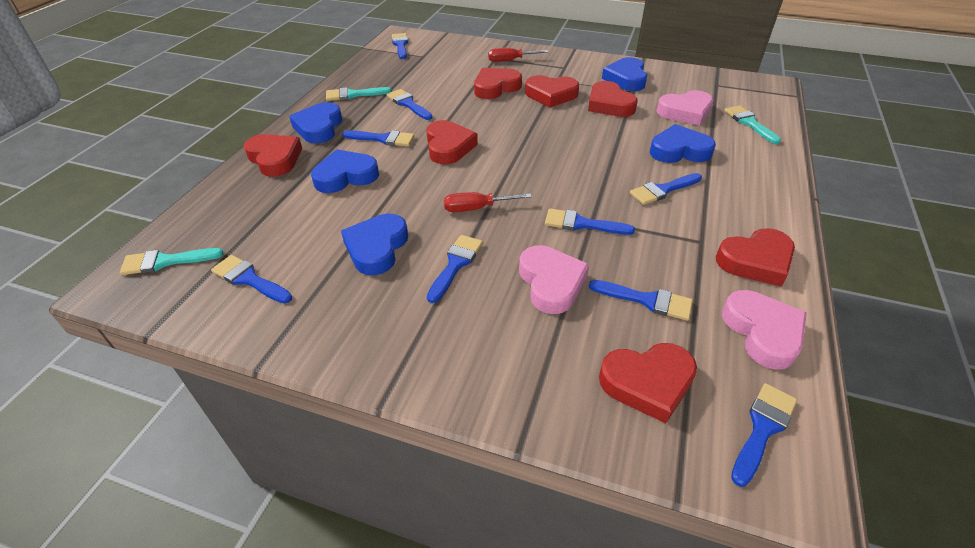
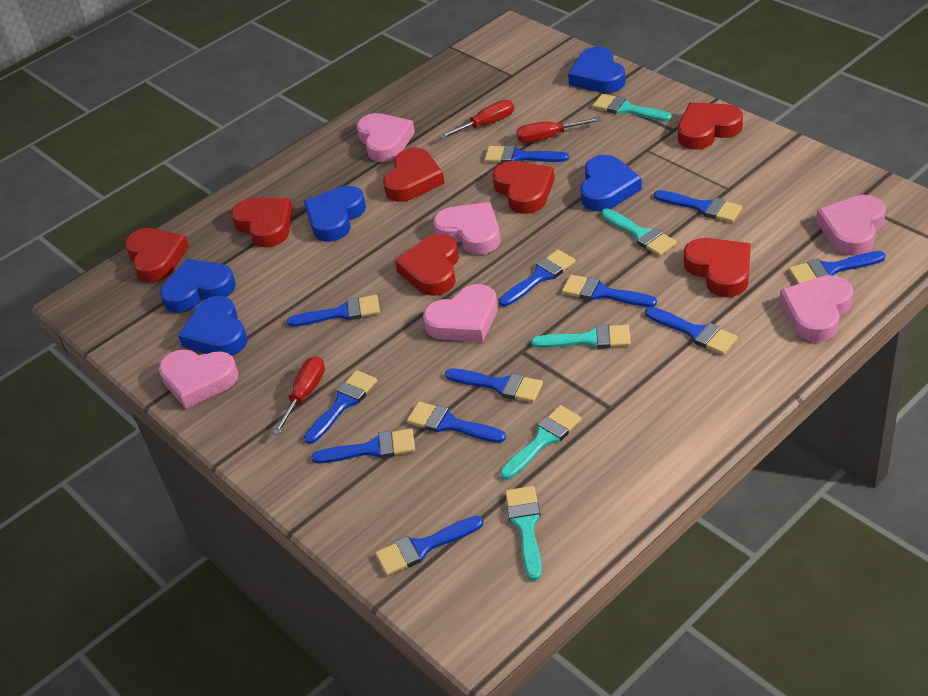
blue brush: [211,255,292,304] [342,130,414,146] [386,89,432,120] [392,33,408,59] [427,235,483,303] [545,209,635,235] [589,280,693,321] [630,173,702,205] [731,383,797,487] = 9 -> [287,295,380,327] [304,370,377,444] [311,429,415,463] [375,516,483,576] [407,402,506,443] [445,368,543,402] [484,145,569,163] [499,249,576,307] [562,275,657,307] [645,307,738,355] [654,190,742,223] [789,251,886,284] = 12
pink heart: [519,245,589,314] [656,90,713,126] [722,290,807,370] = 3 -> [159,349,239,409] [357,113,415,162] [423,284,498,342] [433,202,500,255] [780,275,853,342] [816,195,886,256] = 6
red screwdriver: [444,192,531,212] [488,48,548,62] = 2 -> [273,356,325,435] [440,100,514,139] [516,117,601,143] = 3
turquoise brush: [120,248,224,275] [326,87,392,101] [724,105,781,144] = 3 -> [500,405,582,480] [505,486,542,581] [531,324,631,349] [592,94,672,121] [601,208,677,256] = 5

